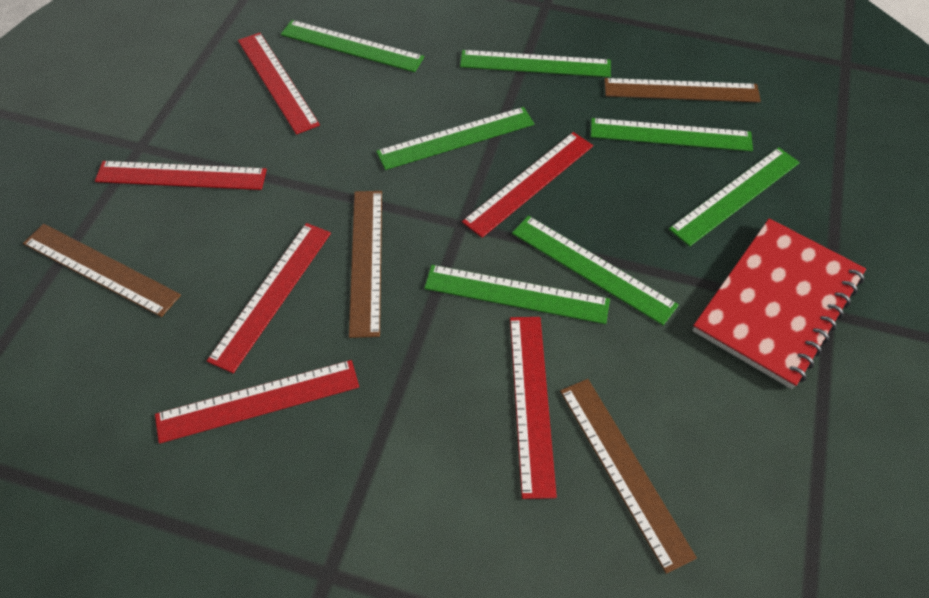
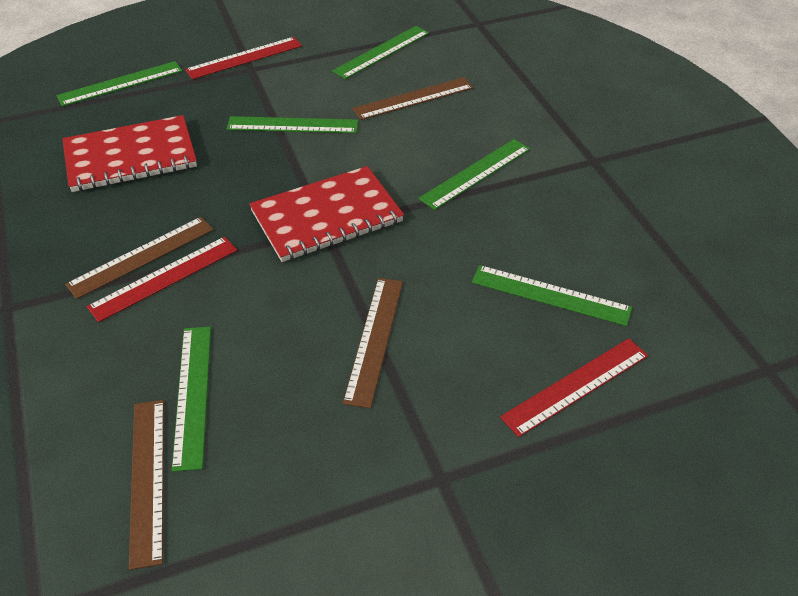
green ruler: [281,20,424,72] [376,107,534,170] [424,265,610,324] [460,50,611,77] [512,216,679,325] [590,118,753,152] [669,147,800,247] = 7 -> [57,61,182,106] [172,327,211,472] [227,116,358,133] [332,26,429,79] [418,139,530,210] [472,265,632,326] = 6
red notebook: [692,218,866,389] = 1 -> [62,115,197,192] [249,166,404,262] = 2
red ruler: [95,161,267,190] [155,360,359,444] [207,223,331,373] [238,33,320,135] [462,132,593,238] [510,317,557,499] = 6 -> [87,237,238,322] [185,37,302,80] [500,338,648,437] = 3

